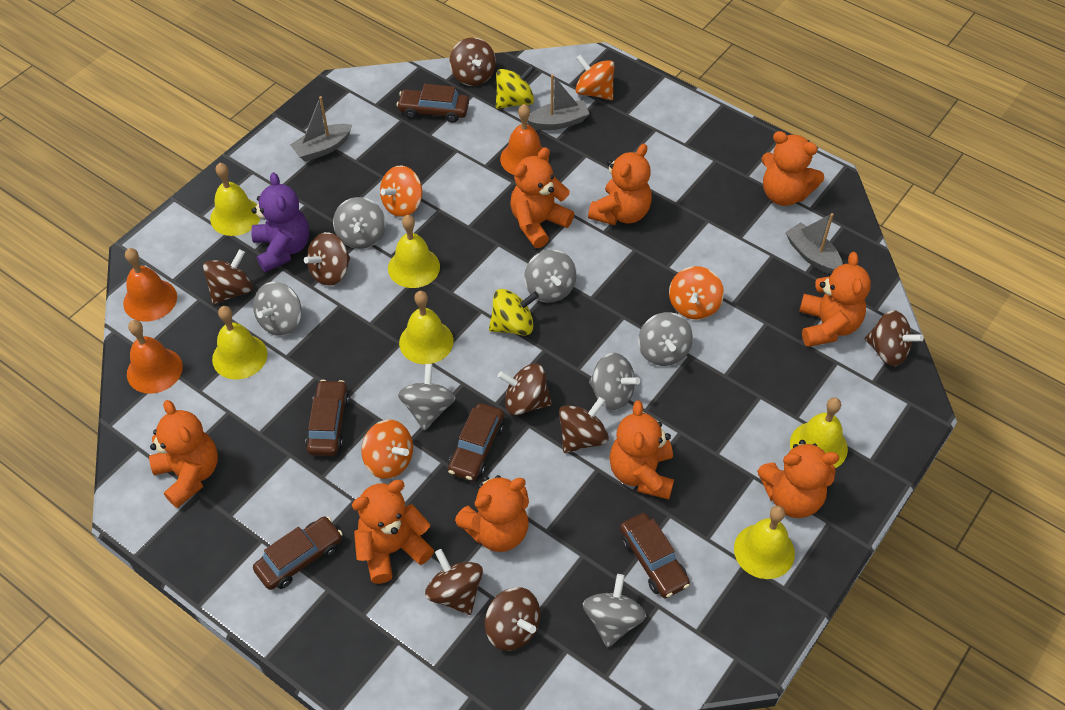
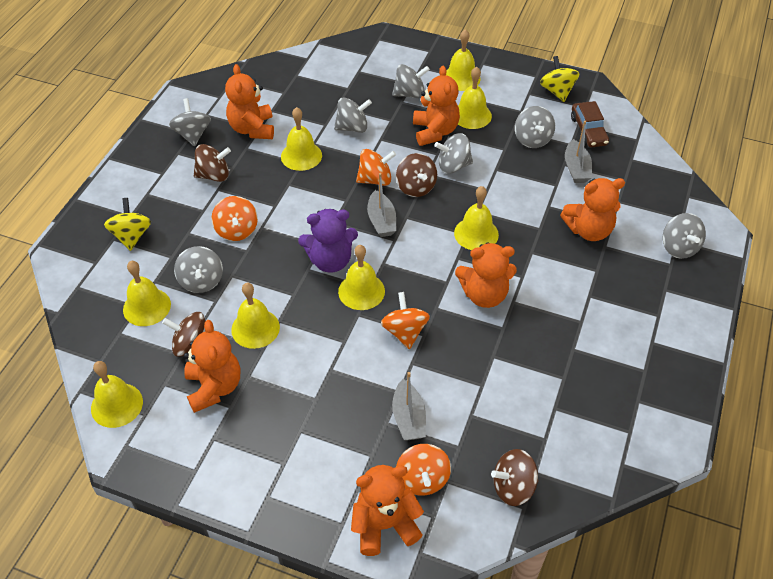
brown car: [253,516,343,590] [306,380,350,456] [396,84,469,123] [448,403,504,481] [620,513,690,598] = 5 -> [571,101,609,147] = 1
brown spinning top: [203,249,253,305] [304,232,350,286] [425,549,483,615] [449,37,496,86] [485,587,540,651] [498,364,552,415] [559,397,609,453] [865,310,924,366] = 8 -> [162,312,206,357] [194,144,231,182] [396,153,437,197] [491,449,538,506] = 4
orange bell: [123,248,177,322] [127,320,183,394] [500,104,549,175] = 3 -> none = 0
orange teddy bear: [149,400,218,508] [352,480,434,584] [455,475,529,552] [510,147,574,248] [588,144,652,225] [609,401,674,499] [757,440,839,518] [762,131,824,206] [799,252,871,347] = 9 -> [184,320,240,413] [225,64,274,139] [351,465,424,556] [413,66,460,146] [455,242,517,308] [560,178,625,241] = 6
yellow bell: [210,163,260,236] [212,306,268,379] [388,215,440,288] [399,291,454,364] [734,506,795,579] [790,398,848,468] = 6 -> [91,361,143,428] [123,261,171,326] [231,283,280,349] [281,107,322,171] [338,245,385,310] [446,29,481,91] [454,186,499,250] [458,66,492,129] = 8

